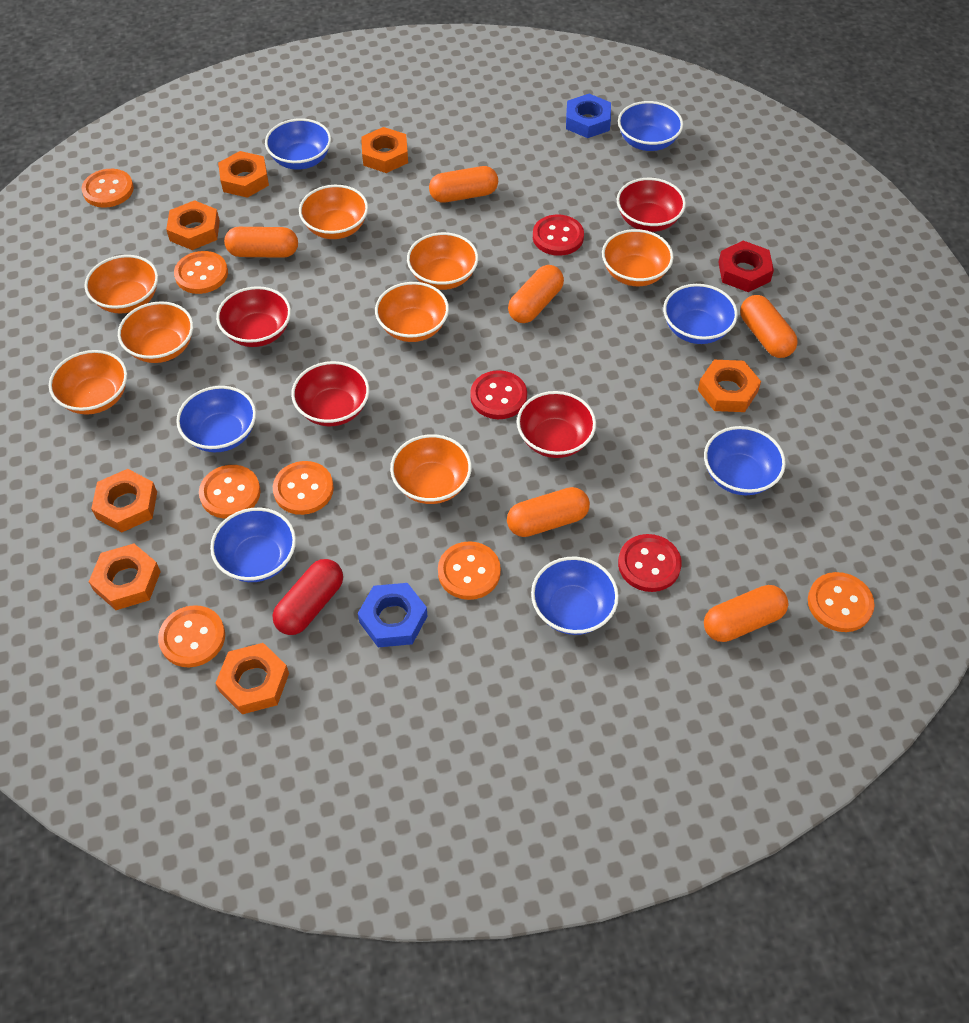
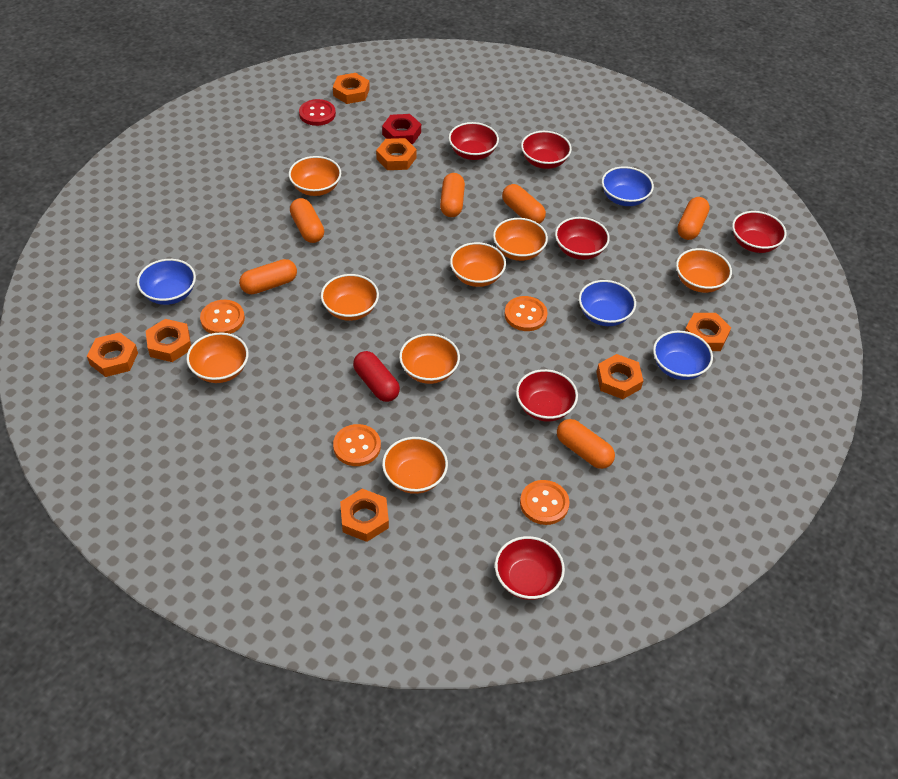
blue bowl: [176,386,256,452] [210,508,296,582] [265,118,331,170] [531,557,619,635] [618,101,683,151] [663,284,738,344] [704,426,786,495] = 7 -> [137,259,196,305] [579,280,636,326] [602,166,654,206] [653,331,713,380] = 4
blue nut: [358,583,427,647] [566,94,611,138] = 2 -> none = 0
orange button: [81,169,134,208] [158,605,225,667] [174,251,228,294] [199,465,261,519] [273,461,334,515] [438,541,501,600] [808,572,875,632] = 7 -> [200,300,245,334] [333,424,381,466] [505,296,548,331] [520,480,570,525] = 4
red bowl: [216,286,291,347] [291,361,369,426] [517,391,596,458] [617,178,686,232] = 4 -> [449,122,499,160] [495,536,565,600] [516,369,578,422] [521,131,572,169] [555,217,610,260] [732,211,787,253] = 6
red button: [470,370,527,419] [533,214,584,256] [618,534,682,592] = 3 -> [299,99,336,126] = 1

